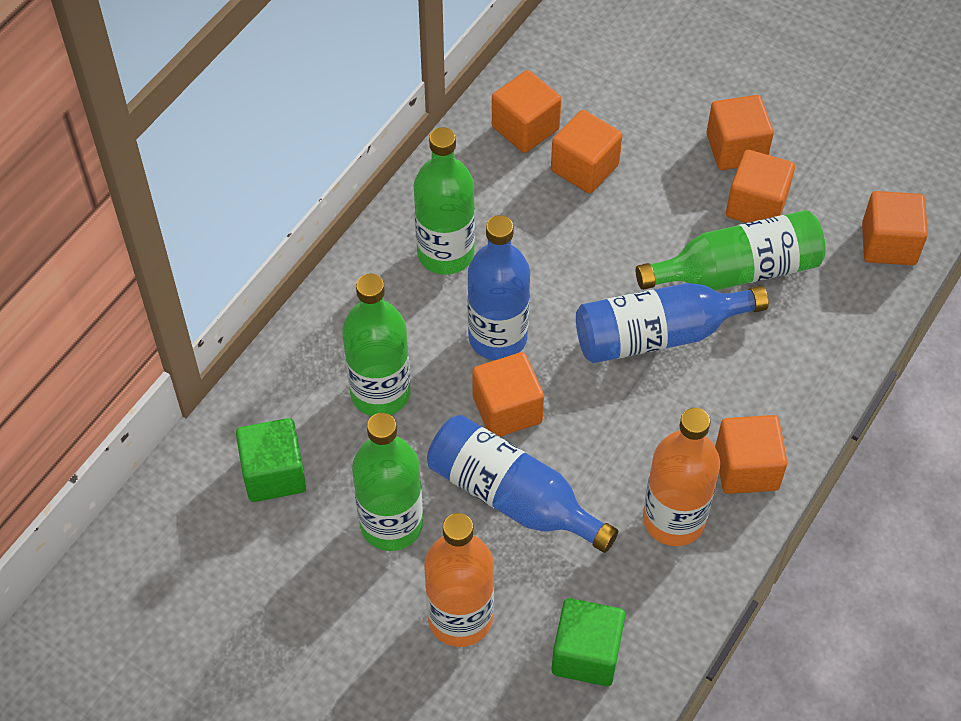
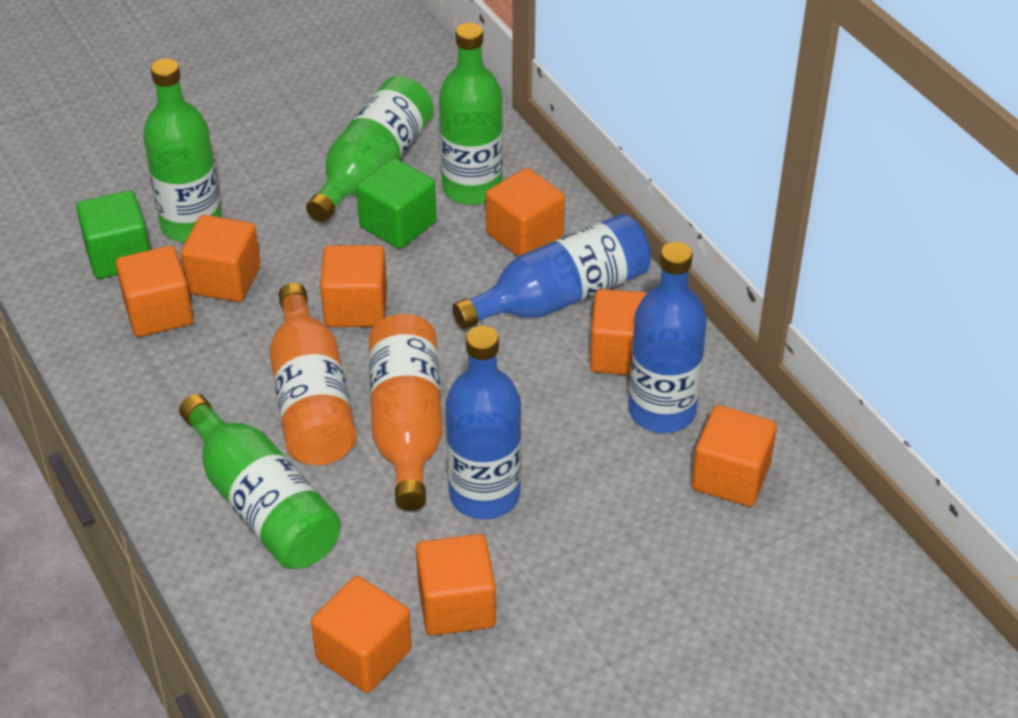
orange cube: [472,352,544,437] [492,70,561,153] [551,110,622,193] [707,95,774,170] [715,415,788,494] [726,150,795,223] [862,191,928,265] = 7 -> [116,246,193,337] [181,215,260,302] [311,576,412,693] [320,245,387,327] [416,534,496,636] [486,168,565,257] [590,289,648,375] [692,405,777,507] = 8

